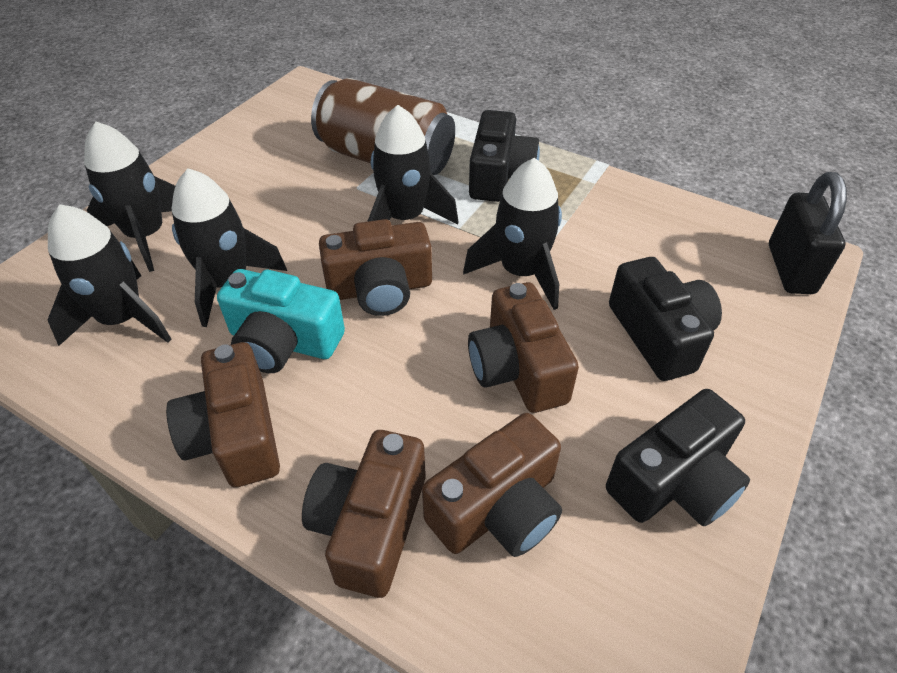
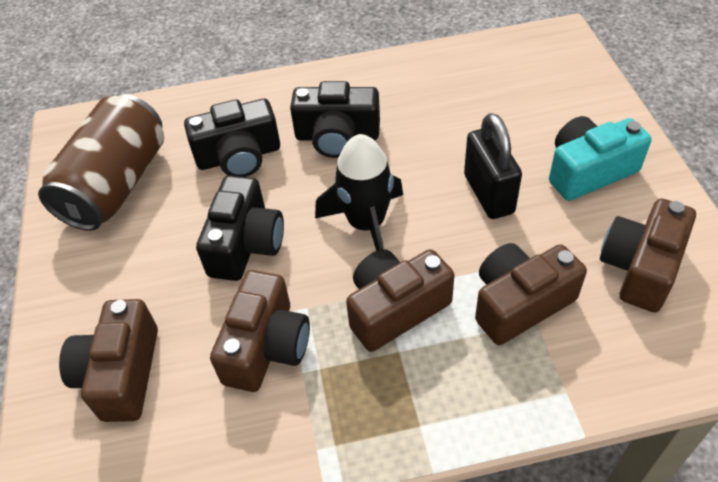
black rocket: [48,204,172,346] [84,122,175,272] [172,168,287,327] [367,105,459,224] [463,158,562,310] = 5 -> [315,134,403,251] = 1

